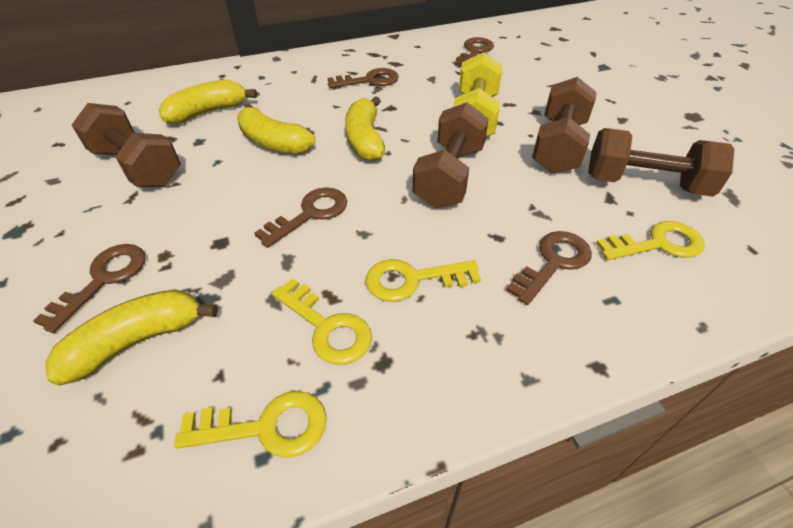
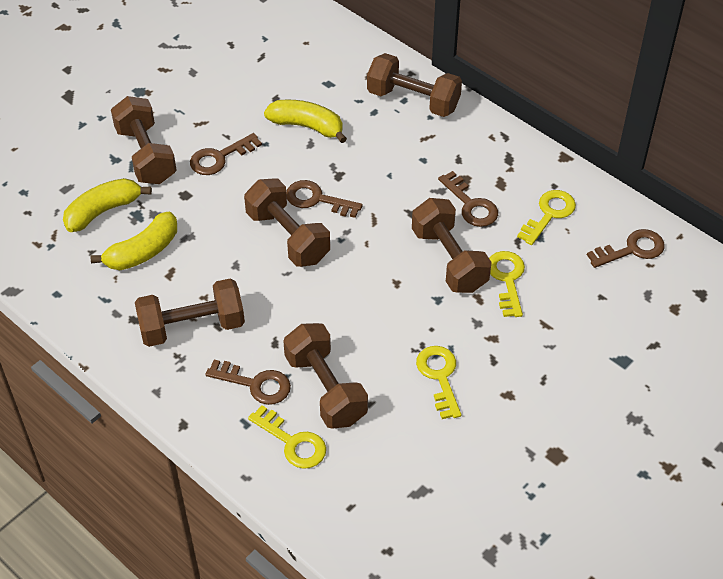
brown dumbbell: [72,103,181,187] [413,102,489,208] [532,77,597,173] [588,128,734,197] = 4 -> [111,96,177,184] [135,278,245,347] [244,178,330,267] [283,323,368,429] [367,53,462,117] [412,198,492,293] = 6
yellow banana: [45,289,218,386] [159,80,257,124] [237,104,315,154] [345,96,385,161] = 4 -> [63,178,152,232] [90,212,177,270] [264,100,347,143] = 3
yellow dumbbell: [453,52,503,137] = 1 -> none = 0

